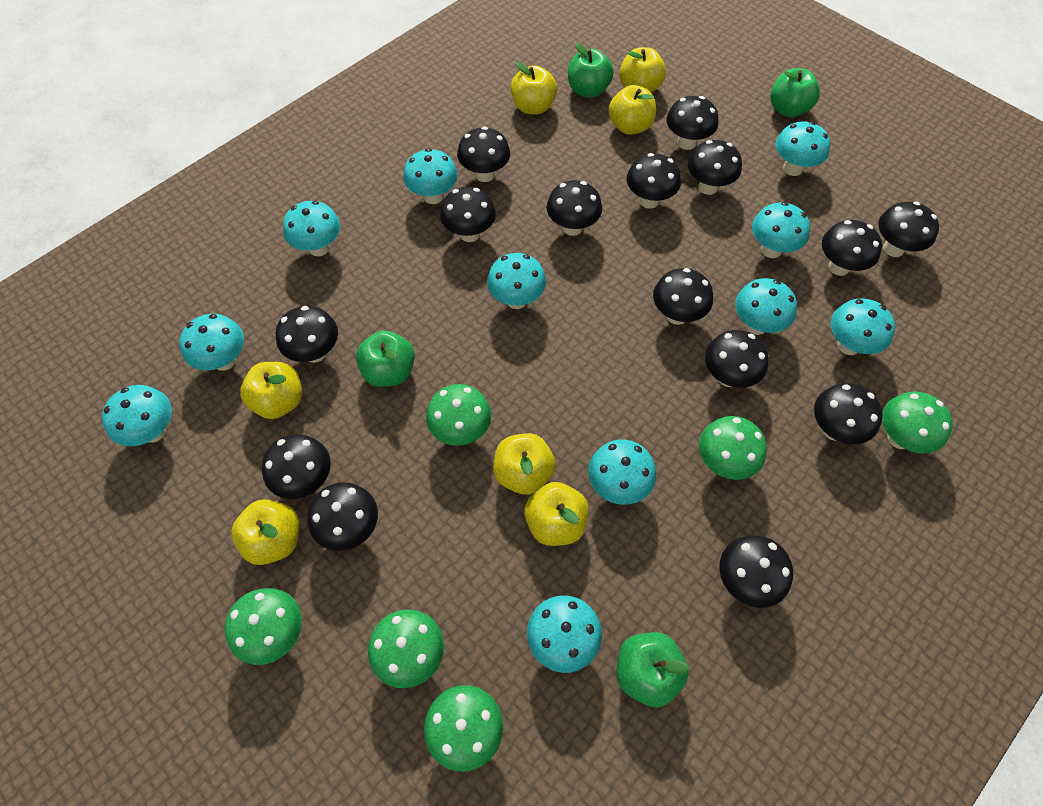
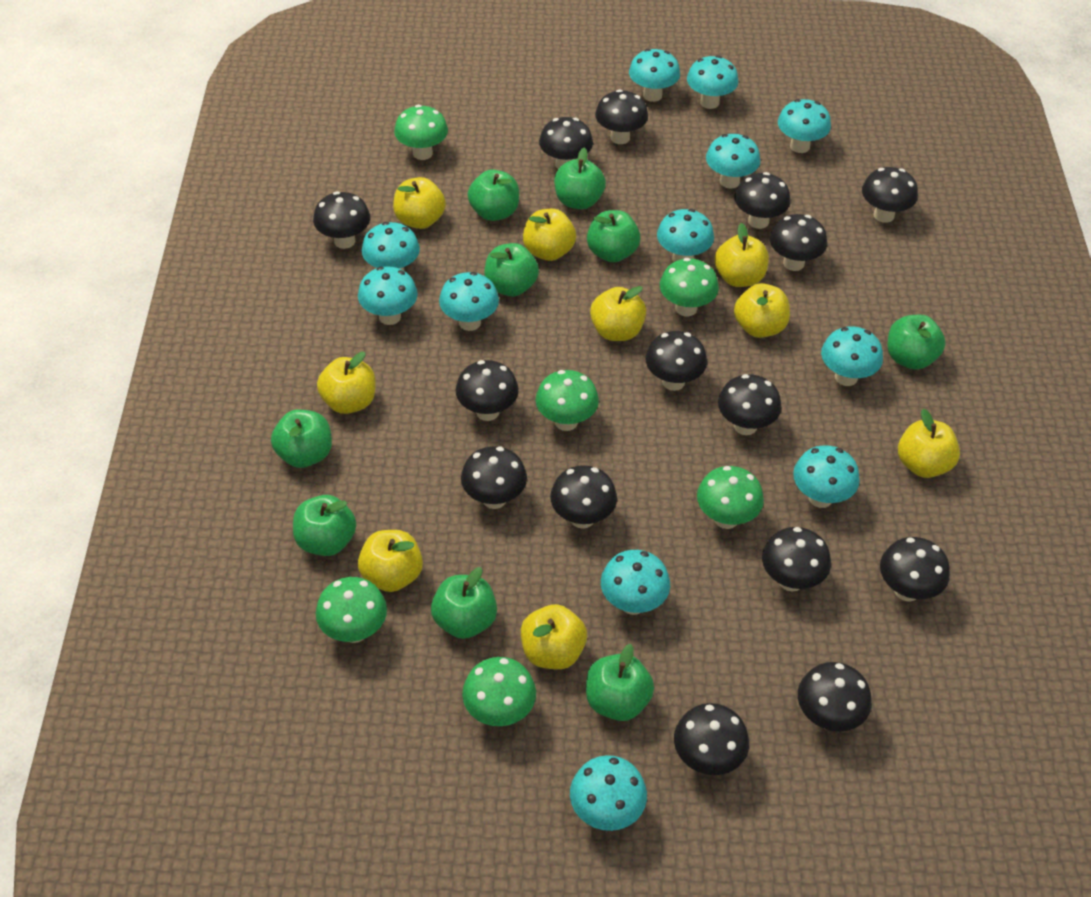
green apple: [356,331,415,387] [568,43,614,98] [617,632,690,707] [770,68,820,117] = 4 -> [271,410,332,468] [293,495,356,556] [431,567,497,639] [468,170,519,221] [484,243,539,297] [554,147,606,209] [586,644,654,721] [587,210,641,262] [887,315,946,370] = 9
turquoise mushroom: [102,385,172,446] [179,314,244,371] [283,201,340,256] [403,148,458,204] [487,253,546,309] [527,596,602,673] [588,439,656,505] [735,278,797,335] [752,202,810,258] [775,121,830,176] [831,298,895,355] = 11 -> [358,266,418,325] [362,222,420,271] [439,272,499,331] [570,755,647,831] [601,550,670,615] [629,49,680,102] [657,209,714,262] [687,55,739,109] [706,134,760,189] [778,99,831,153] [793,445,860,508] [821,326,883,386] = 12
yellow apple: [231,499,299,565] [240,362,302,419] [493,433,556,495] [511,62,557,115] [524,482,589,546] [608,85,656,135] [619,47,666,92] = 7 -> [317,352,376,414] [358,530,423,592] [393,177,446,229] [521,604,587,670] [523,209,576,261] [590,286,646,341] [714,223,769,287] [734,283,790,338] [898,409,960,478] = 9

